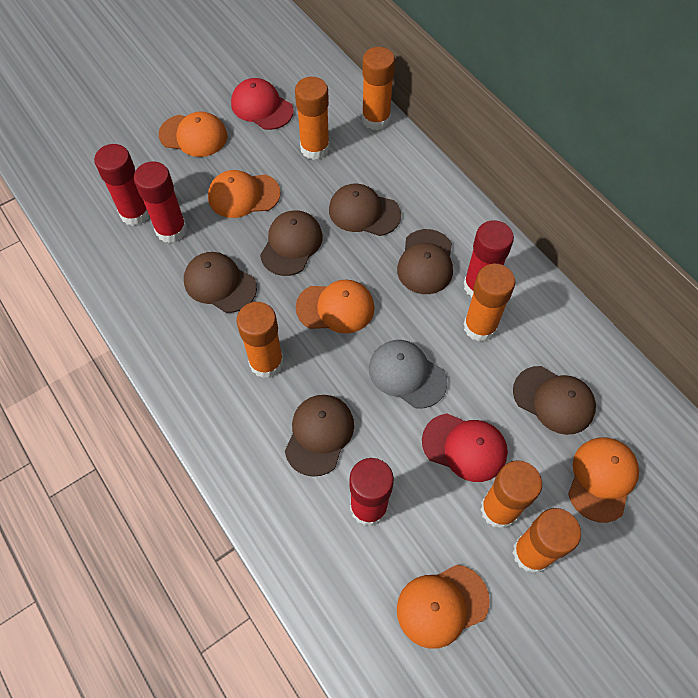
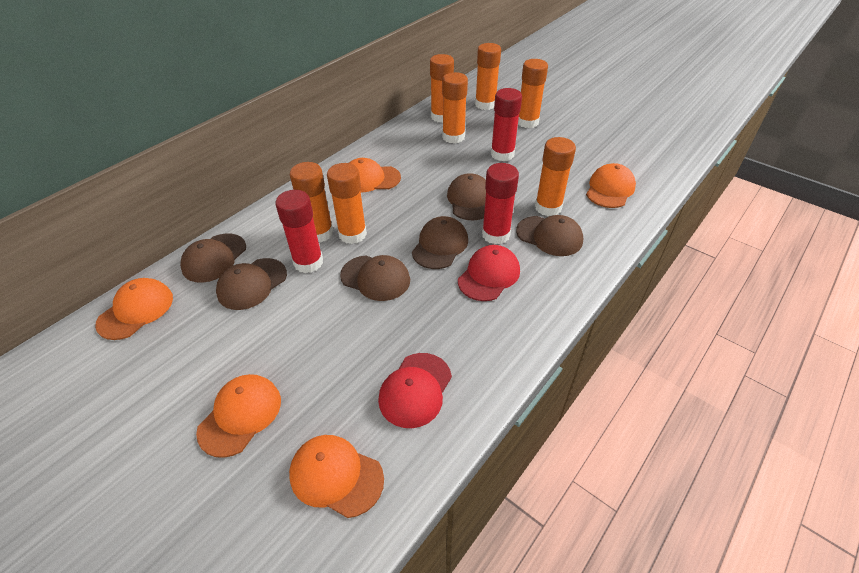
grey cap: [369,340,448,408] = 1 -> none = 0
orange glue stick: [236,302,283,378] [295,77,330,160] [362,47,395,130] [463,264,515,342] [480,460,542,529] [513,508,581,573] = 6 -> [290,162,333,243] [327,163,367,244] [430,54,454,123] [442,72,468,143] [475,43,501,110] [518,59,548,128] [535,137,576,216] = 7
red glue stick: [94,144,149,226] [134,162,187,243] [349,458,394,526] [463,220,514,298] = 4 -> [275,190,323,273] [482,163,519,244] [491,88,522,161] = 3

